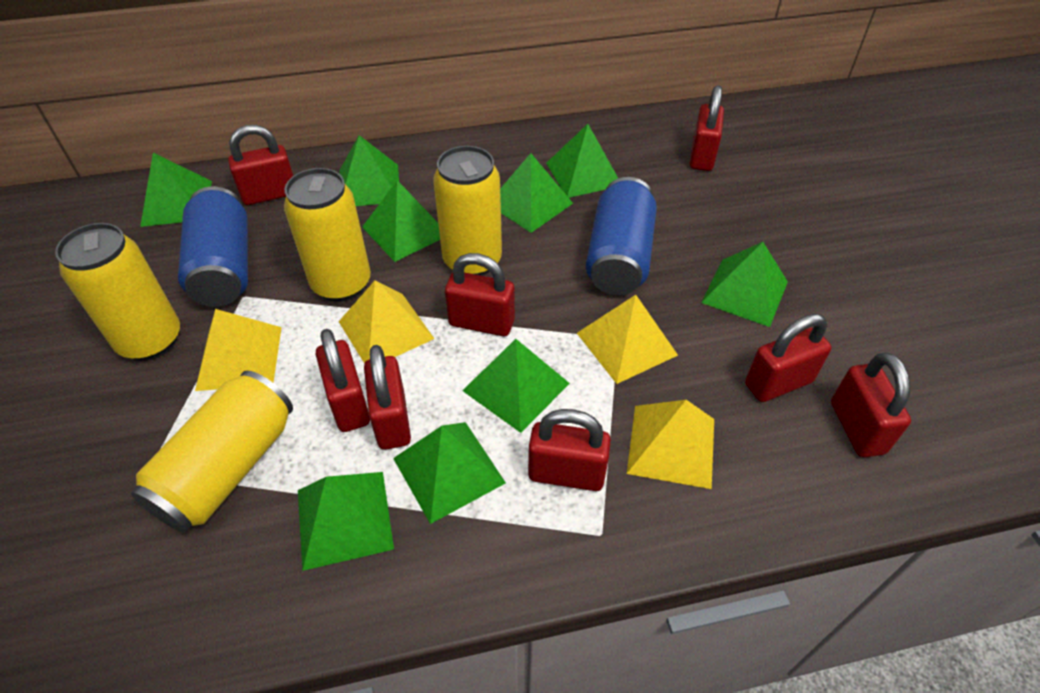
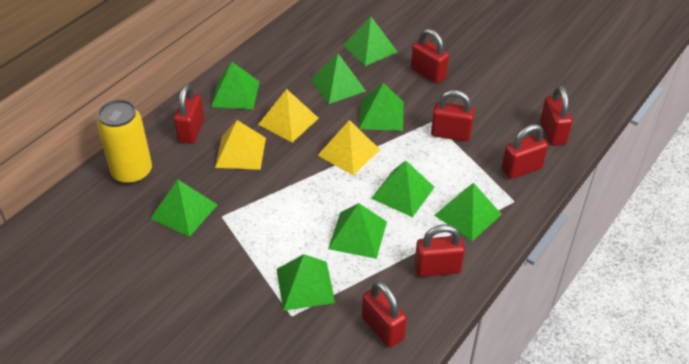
blue can: [178,187,248,307] [586,177,657,295] = 2 -> none = 0
red padlock: [228,125,293,205] [316,329,370,432] [364,345,411,450] [445,253,515,336] [528,409,611,491] [690,85,724,171] [745,314,832,402] [831,352,911,457] = 8 -> [174,84,204,144] [362,281,407,348] [411,29,449,84] [415,224,465,277] [431,90,475,142] [501,124,548,179] [540,86,573,146] = 7
yellow can: [55,223,180,361] [131,371,293,532] [284,168,371,302] [433,146,502,276] = 4 -> [97,99,152,185] = 1
yellow pyramid: [195,309,282,391] [339,281,434,364] [577,295,678,384] [627,400,714,489] = 4 -> [215,120,266,170] [258,89,319,142] [317,120,380,175] = 3

